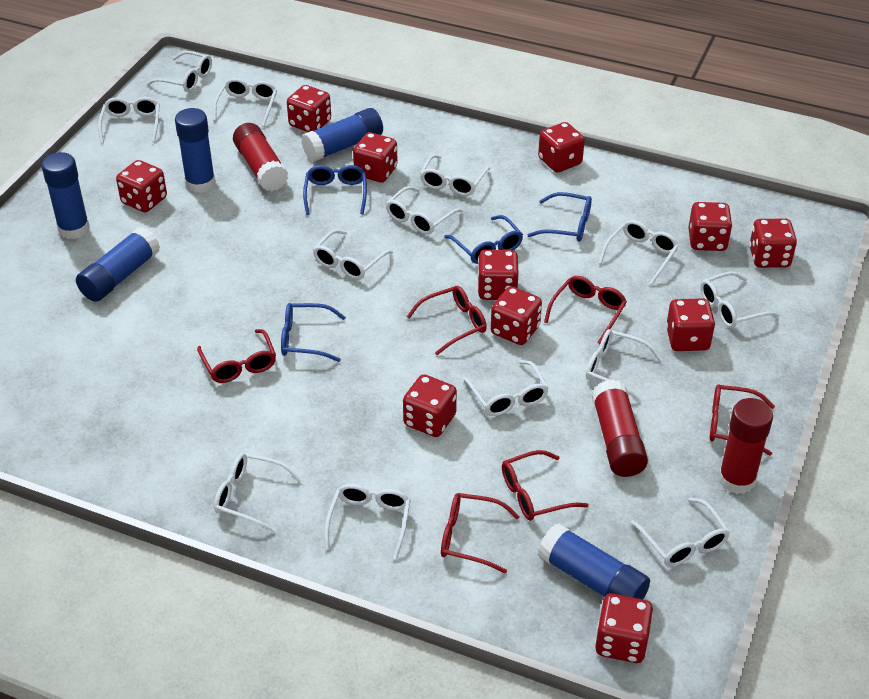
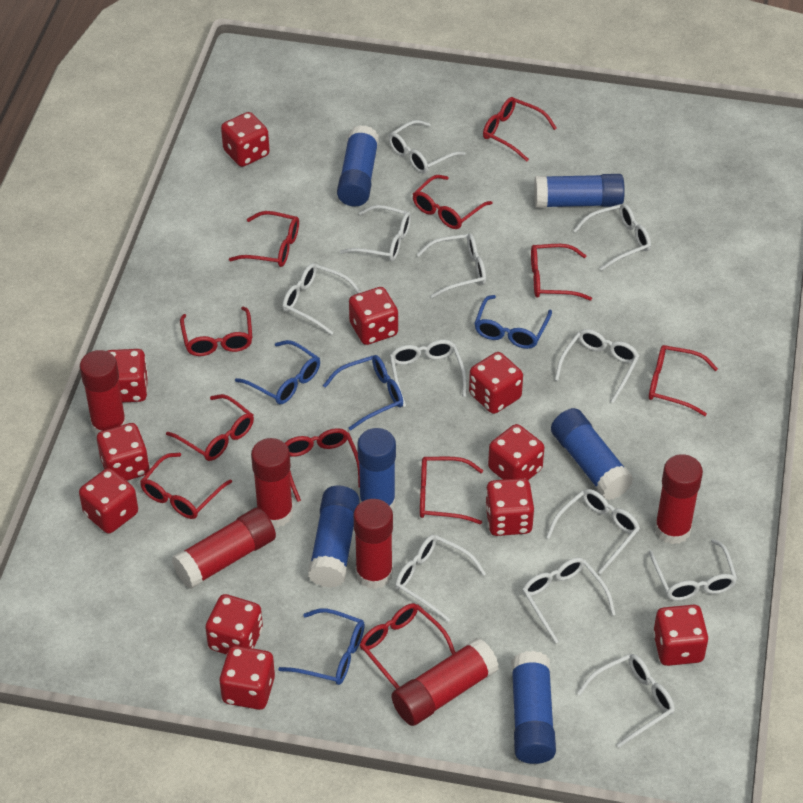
blue glue stick: [42,152,90,239] [76,227,160,302] [175,108,216,193] [301,108,383,162] [538,523,650,599] = 5 -> [308,485,360,588] [337,125,379,207] [357,428,396,509] [511,651,556,764] [534,174,625,208] [551,408,633,500] = 6
red glasses: [197,329,276,383] [407,286,487,355] [441,493,520,574] [502,450,588,521] [544,276,627,344] [710,384,775,456] = 6 -> [140,453,232,519] [166,394,254,461] [180,307,252,356] [229,211,299,267] [285,428,360,502] [360,603,456,689] [413,175,493,229] [420,457,483,524] [483,97,557,162] [531,244,592,301] [649,345,718,416] = 11
red glue stick: [233,123,288,191] [592,380,648,477] [718,398,773,494] = 3 -> [80,350,126,435] [172,508,276,589] [251,438,293,528] [353,499,393,589] [391,638,499,726] [654,454,703,544] = 6
white glasses: [98,97,160,144] [147,51,212,92] [213,78,277,127] [214,453,302,533] [313,229,393,279] [325,484,410,560] [386,186,463,235] [420,154,490,196] [463,360,549,416] [586,329,663,402] [599,220,679,285] [631,497,730,567] [700,271,780,328] = 13 -> [282,263,361,335] [340,205,411,261] [389,120,466,174] [390,340,467,407] [395,535,486,622] [417,233,486,298] [522,557,616,644] [546,489,640,574] [555,329,639,403] [573,203,651,271] [577,654,675,747] [649,539,737,601] = 12

